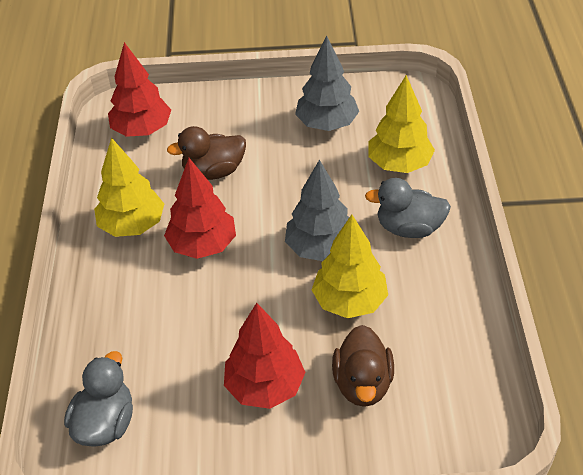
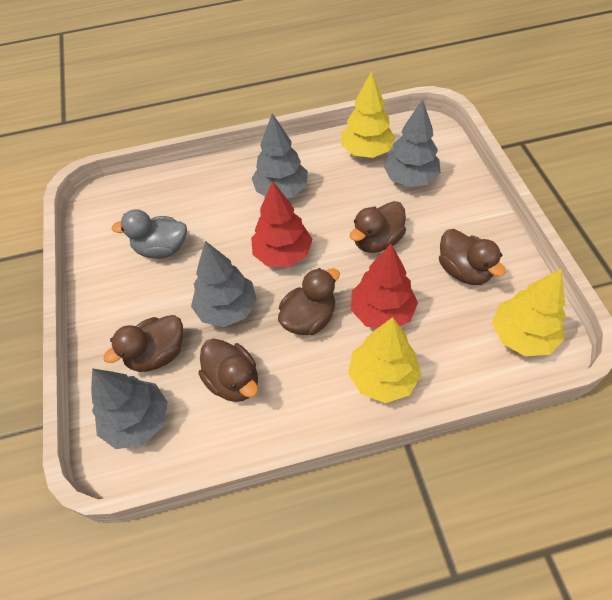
brown duck: [167,126,246,180] [332,325,394,407] = 2 -> [103,315,183,372] [198,339,258,402] [278,268,340,335] [350,201,406,253] [439,229,505,285] = 5
grey duck: [64,351,133,446] [365,178,451,238] = 2 -> [111,209,187,259] = 1
grey tree: [285,160,349,261] [295,35,359,131] = 2 -> [91,369,168,449] [191,241,257,327] [251,113,308,198] [383,99,441,187] = 4
red tree: [108,42,171,137] [164,158,236,259] [224,303,306,409] = 3 -> [251,181,312,267] [351,244,418,329] = 2

